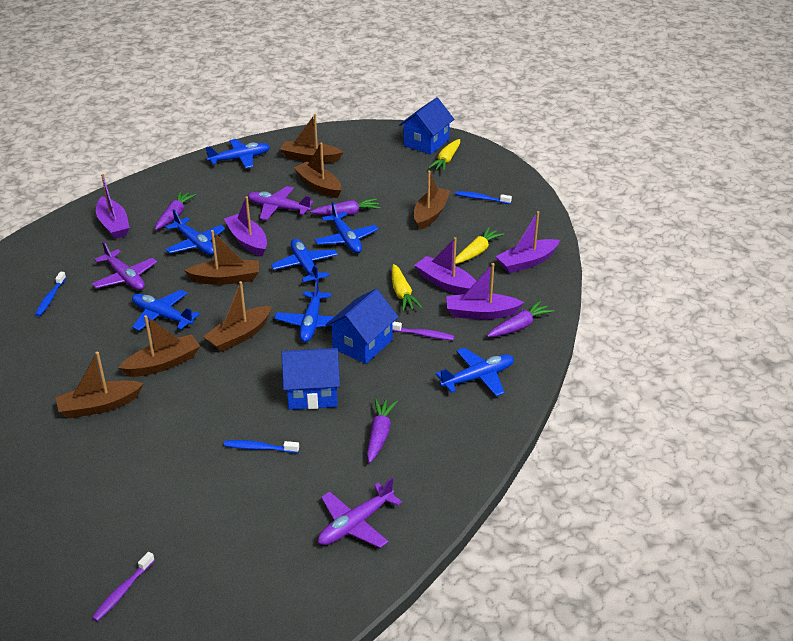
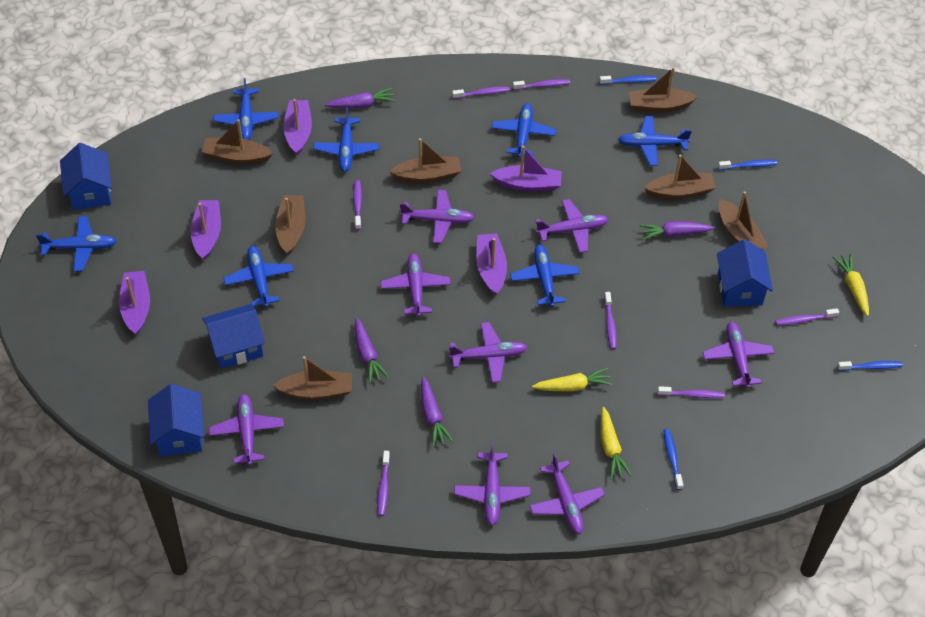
blue house: [281,348,340,410] [325,289,398,364] [399,97,454,155] = 3 -> [60,143,112,210] [148,384,204,457] [202,304,265,369] [717,239,773,306] = 4
blue toothbrush: [35,272,66,317] [224,440,299,453] [455,191,512,204] = 3 -> [599,76,657,85] [663,429,683,490] [718,160,777,170] [837,361,903,371] = 4
purple plane: [92,241,157,290] [248,186,314,220] [318,477,402,548] = 3 -> [209,394,284,465] [381,253,451,317] [400,190,475,243] [449,322,527,383] [454,442,530,526] [529,453,605,534] [535,199,608,253] [702,322,774,388] = 8
purple toothbrush: [92,552,155,622] [393,322,454,340] = 2 -> [353,180,362,230] [377,451,390,516] [452,86,510,99] [513,79,570,90] [604,292,617,349] [658,386,725,398] [775,308,839,326] = 7

